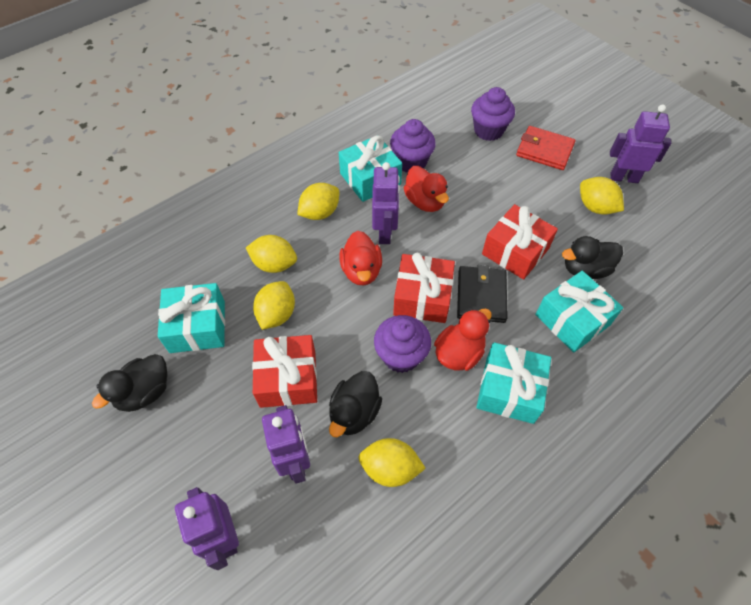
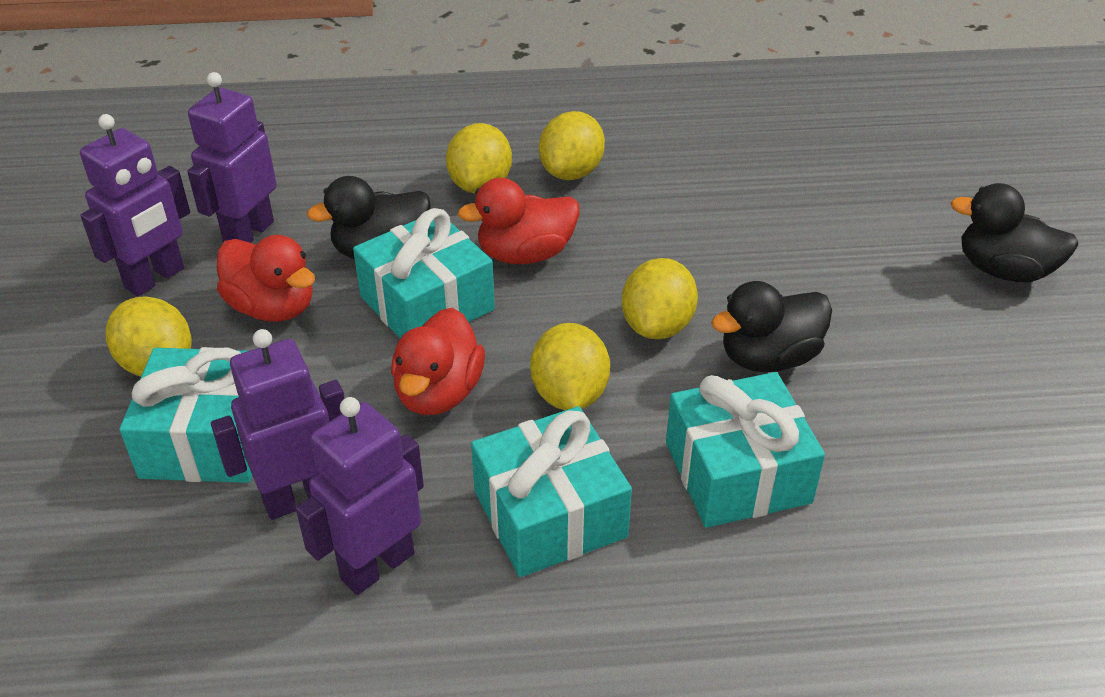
black wallet: [457,265,508,323] = 1 -> none = 0
purple cupcake: [374,315,431,373] [390,119,436,173] [471,87,515,141] = 3 -> none = 0
red gift: [252,335,317,408] [393,253,455,323] [482,204,558,280] = 3 -> none = 0
red wallet: [516,126,576,170] = 1 -> none = 0

